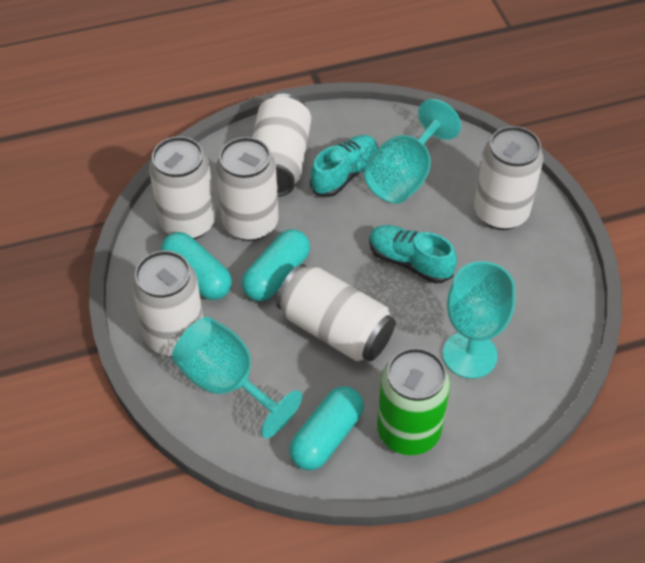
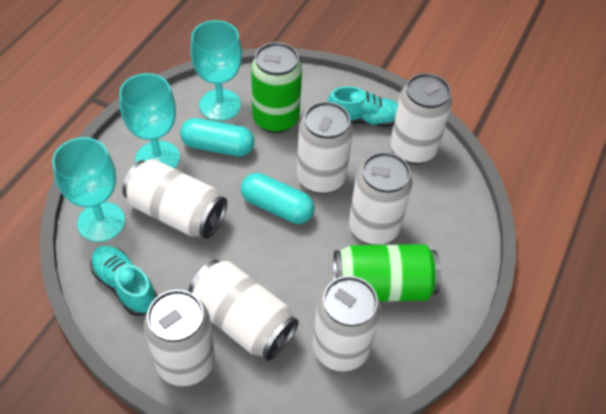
green can: [377,348,450,455] = 1 -> [251,42,302,133] [333,244,441,302] = 2
turquoise capsule: [161,232,232,300] [242,229,310,301] [289,387,364,470] = 3 -> [180,118,255,156] [241,173,314,224] = 2
white can: [132,250,203,356] [149,136,216,239] [216,137,279,241] [252,94,311,197] [276,264,395,361] [474,126,543,230] = 6 -> [122,159,227,239] [144,289,215,386] [188,260,299,361] [297,102,353,194] [312,276,381,371] [349,152,413,245] [390,73,452,164] = 7

